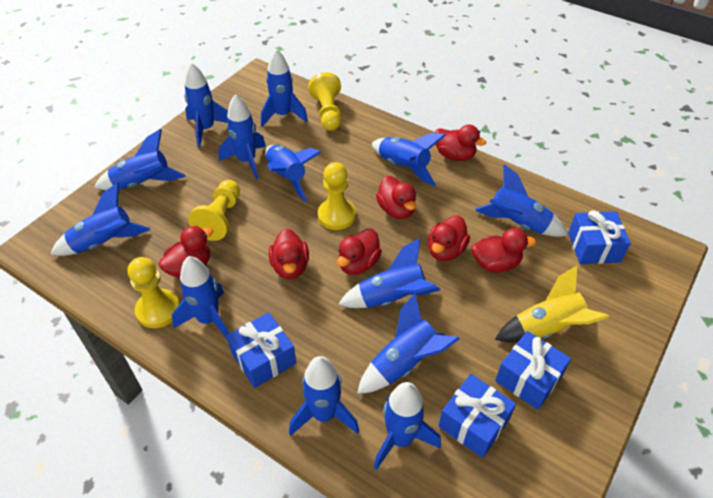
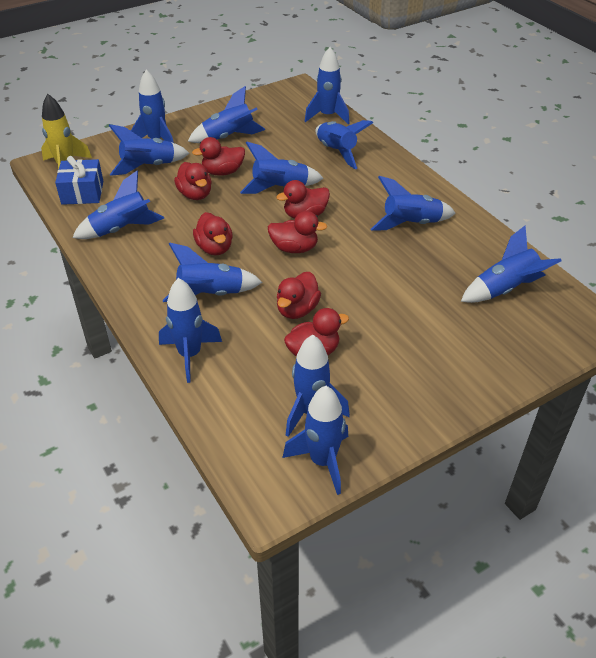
blue gift: [226,312,296,388] [439,374,516,458] [495,331,571,410] [568,210,631,264] = 4 -> [55,156,103,205] = 1
yellow pawn: [127,257,180,328] [188,180,240,241] [308,72,341,131] [318,162,356,230] = 4 -> none = 0

